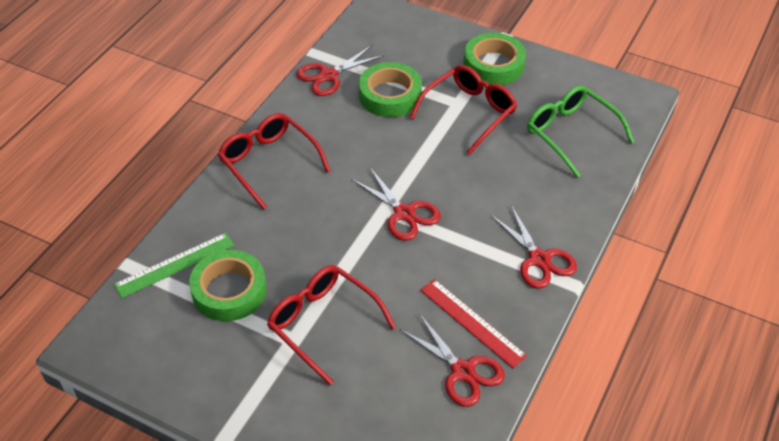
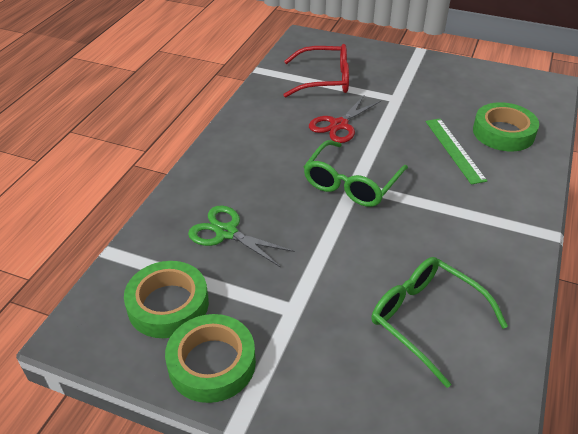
green glasses: [527,85,634,178] = 1 -> [304,140,408,207] [372,257,508,388] = 2
green scissors: none = 0 -> [188,205,295,268] = 1
red glasses: [218,113,331,210] [267,265,396,385] [409,65,517,155] = 3 -> [283,44,349,98] = 1
red ruler: [420,279,527,368] = 1 -> none = 0
red scissors: [296,45,385,96] [351,168,441,241] [400,315,505,407] [491,205,577,288] = 4 -> [309,96,381,143] = 1

